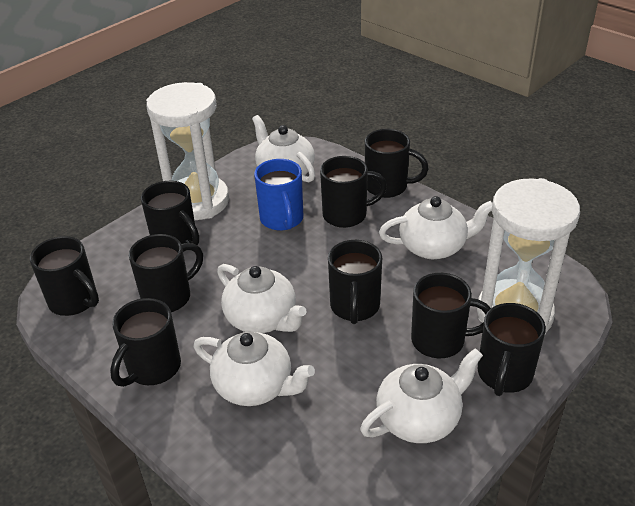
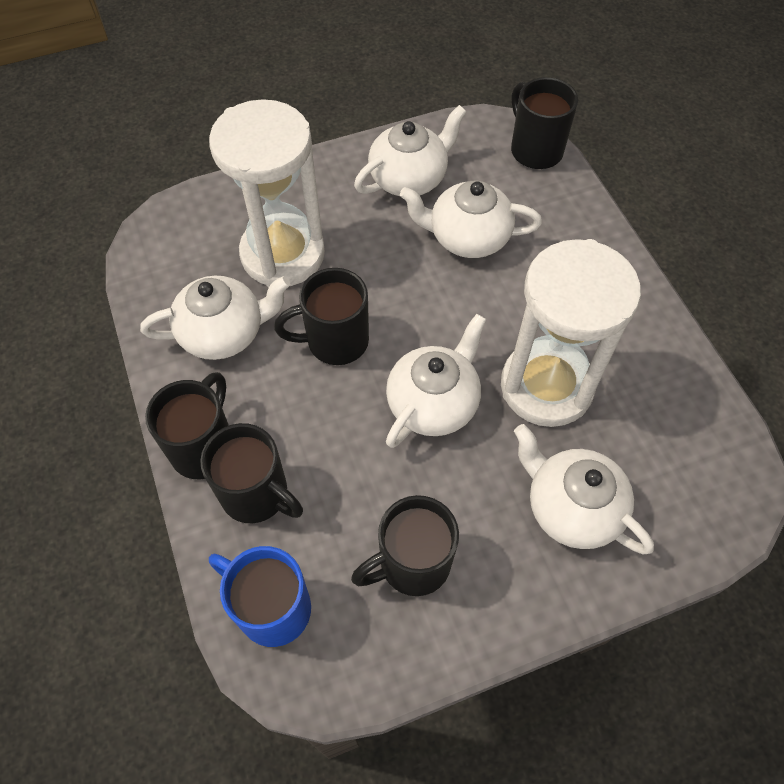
black mug: [30,236,99,316] [110,298,181,387] [129,234,203,312] [141,181,199,252] [320,156,387,228] [328,240,382,324] [365,129,429,198] [411,273,491,358] [478,303,546,396] = 9 -> [145,372,229,479] [200,423,303,523] [274,268,369,365] [351,495,459,596] [511,77,578,169] = 5

